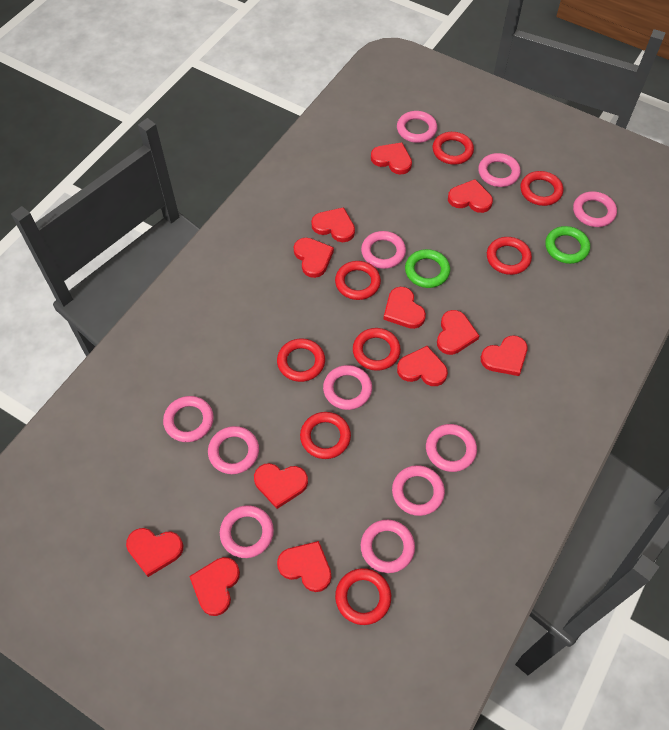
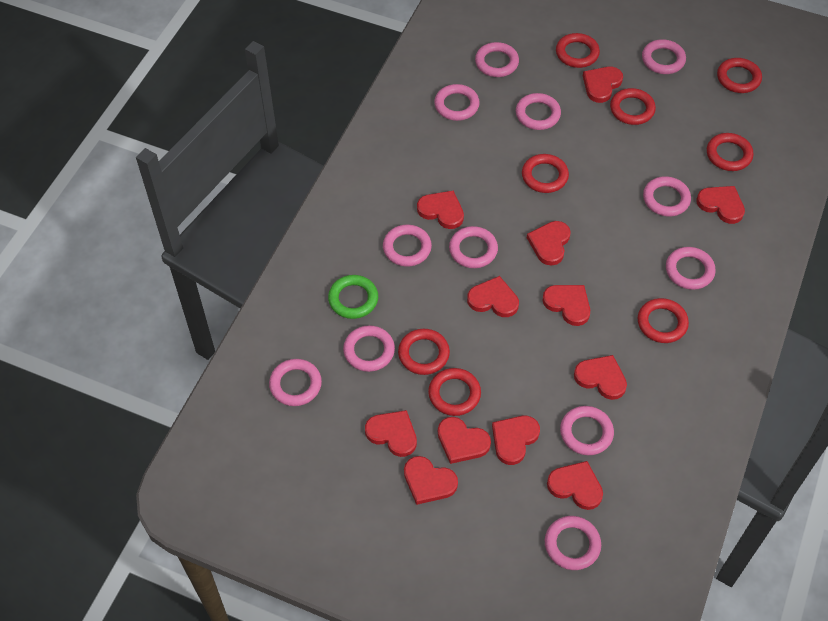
green ring: [405,249,450,288] [545,226,590,264] = 2 -> [328,275,378,319] = 1
pink ring: [163,396,214,442] [208,426,259,474] [220,505,274,558] [323,365,372,410] [361,231,406,269] [361,520,415,573] [392,465,445,516] [397,111,437,143] [426,424,477,472] [478,153,521,187] [573,191,617,227] = 11 -> [269,359,322,406] [343,325,395,372] [383,225,432,267] [434,84,480,121] [449,226,498,268] [475,42,519,77] [516,93,561,130] [545,516,601,570] [560,406,614,455] [642,39,686,74] [643,176,691,216] [666,247,716,290] = 12

